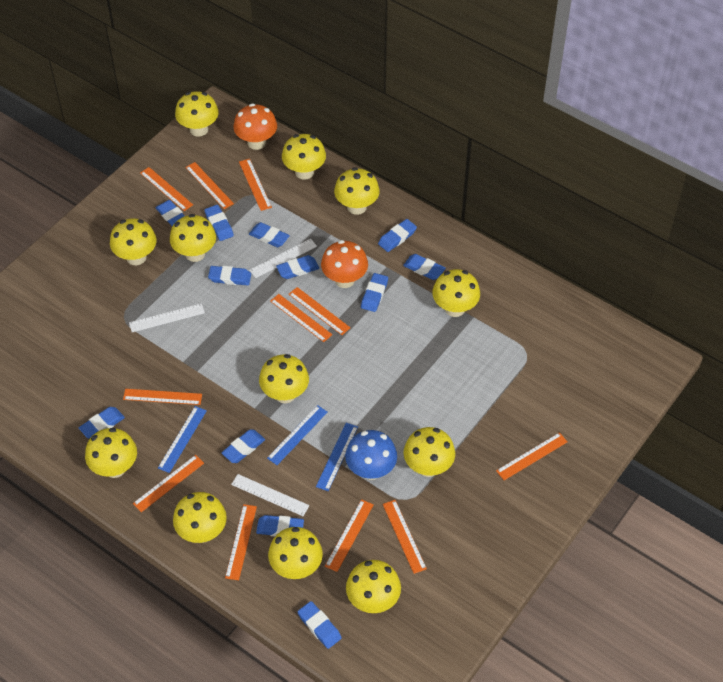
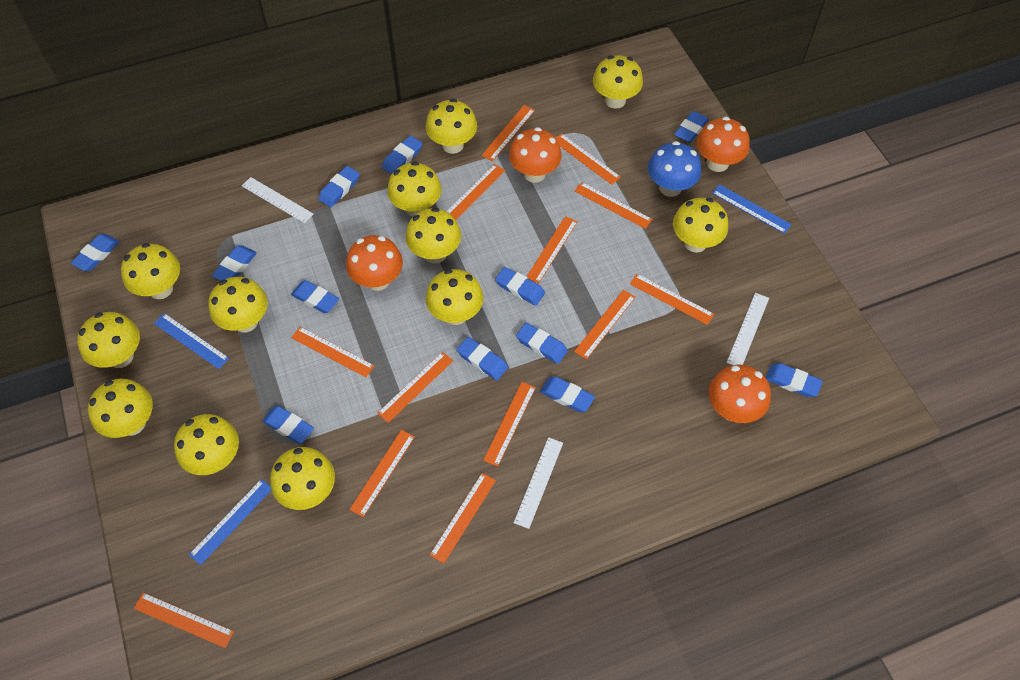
orange mushroom: [234,104,277,150] [321,240,368,288] = 2 -> [346,235,403,291] [509,127,562,183] [697,117,750,172] [709,365,771,423] = 4
orange ruler: [123,389,202,405] [133,455,204,512] [140,167,193,211] [185,162,234,209] [225,504,257,580] [239,159,272,211] [270,294,332,342] [289,287,351,335] [325,499,374,572] [383,500,427,574] [496,432,568,480] = 11 -> [134,592,234,648] [291,327,375,377] [349,430,415,517] [377,352,453,423] [430,473,496,563] [446,164,505,220] [482,105,535,161] [483,382,536,467] [527,216,578,284] [556,133,621,185] [574,290,636,360] [575,182,653,229] [630,274,714,325] = 13

